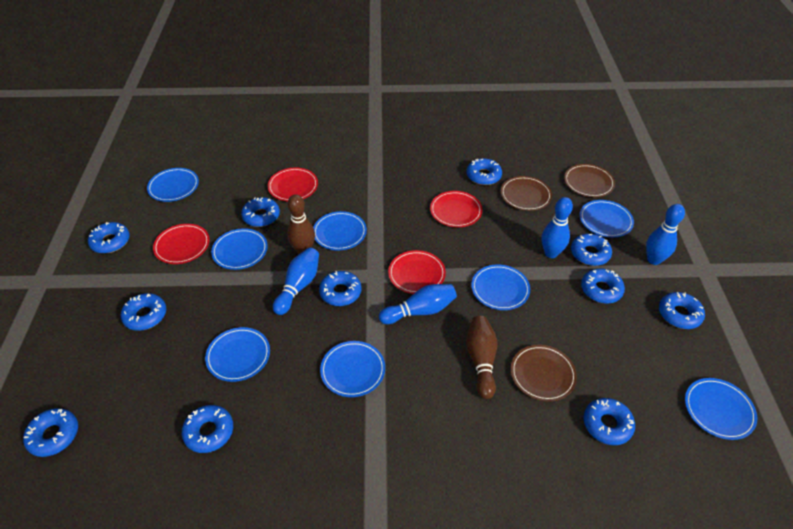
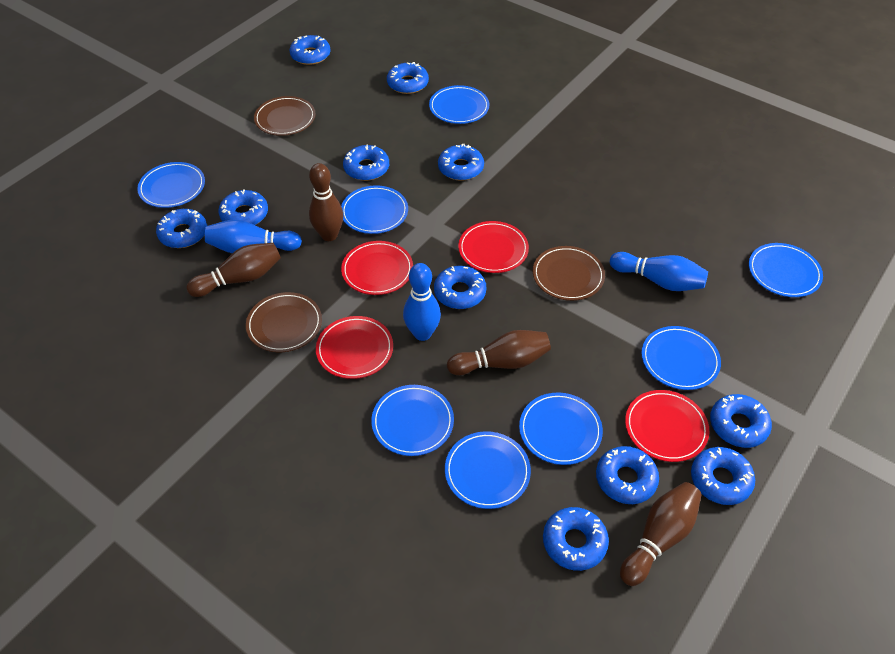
blue bowling pin: [273,247,319,315] [379,284,457,324] [542,197,573,258] [646,204,685,265] = 4 -> [205,219,302,253] [403,263,441,341] [610,252,708,291] = 3
brown bowling pin: [287,194,315,254] [466,316,497,399] = 2 -> [186,243,281,297] [309,163,343,241] [447,330,551,375] [620,482,702,586] = 4

